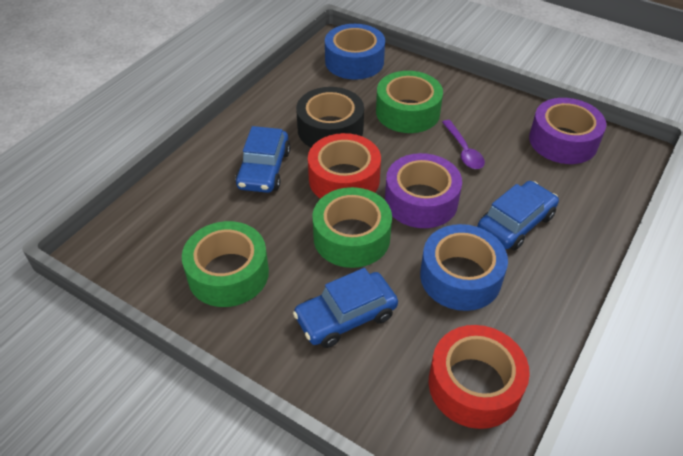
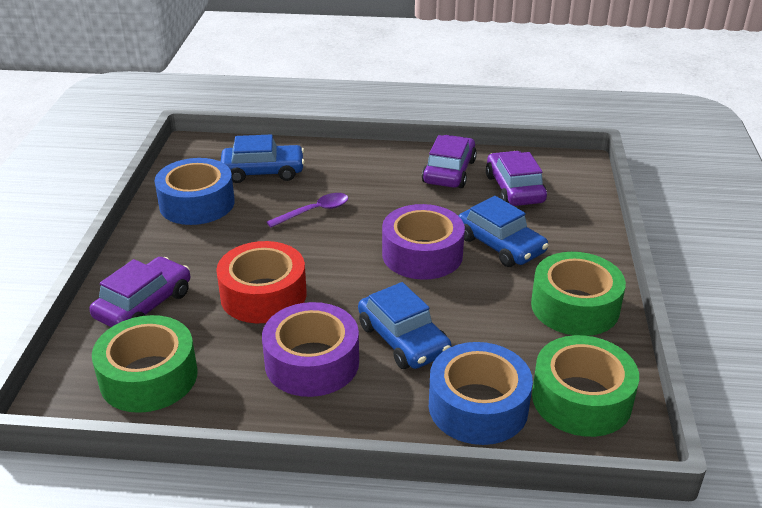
black tape: [296,87,364,147] = 1 -> none = 0
purple car: none = 0 -> [89,257,191,327] [422,135,477,188] [486,151,547,206] = 3
red tape: [308,133,381,199] [428,325,530,429] = 2 -> [216,241,307,323] = 1

